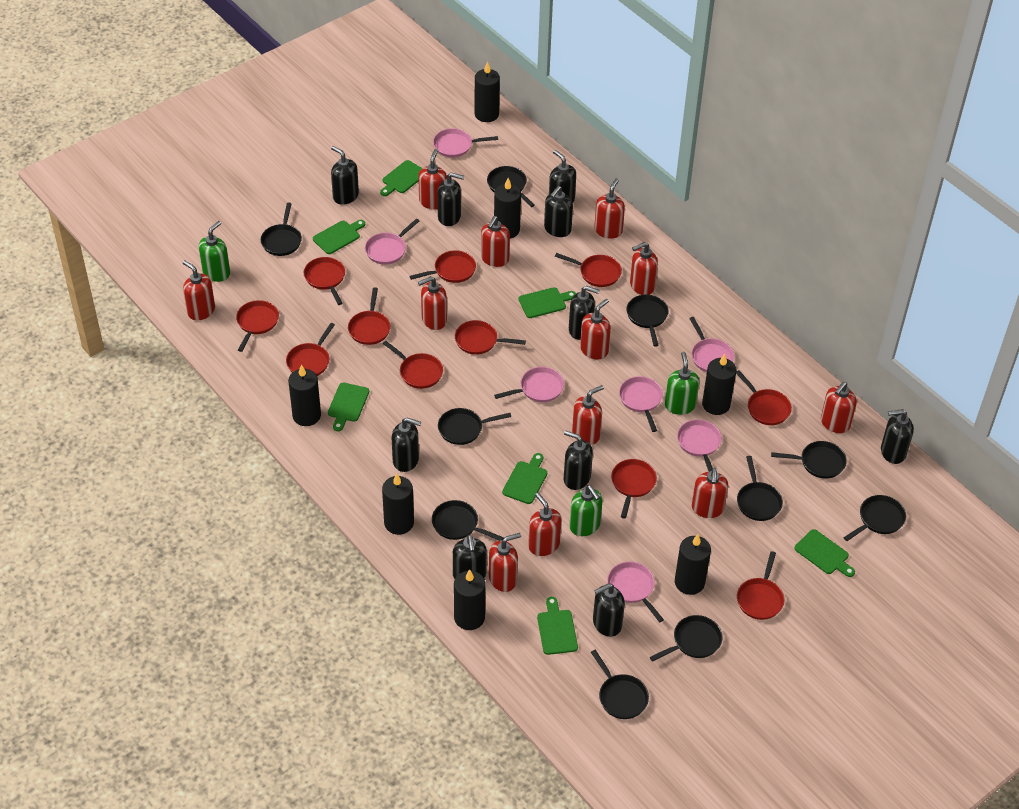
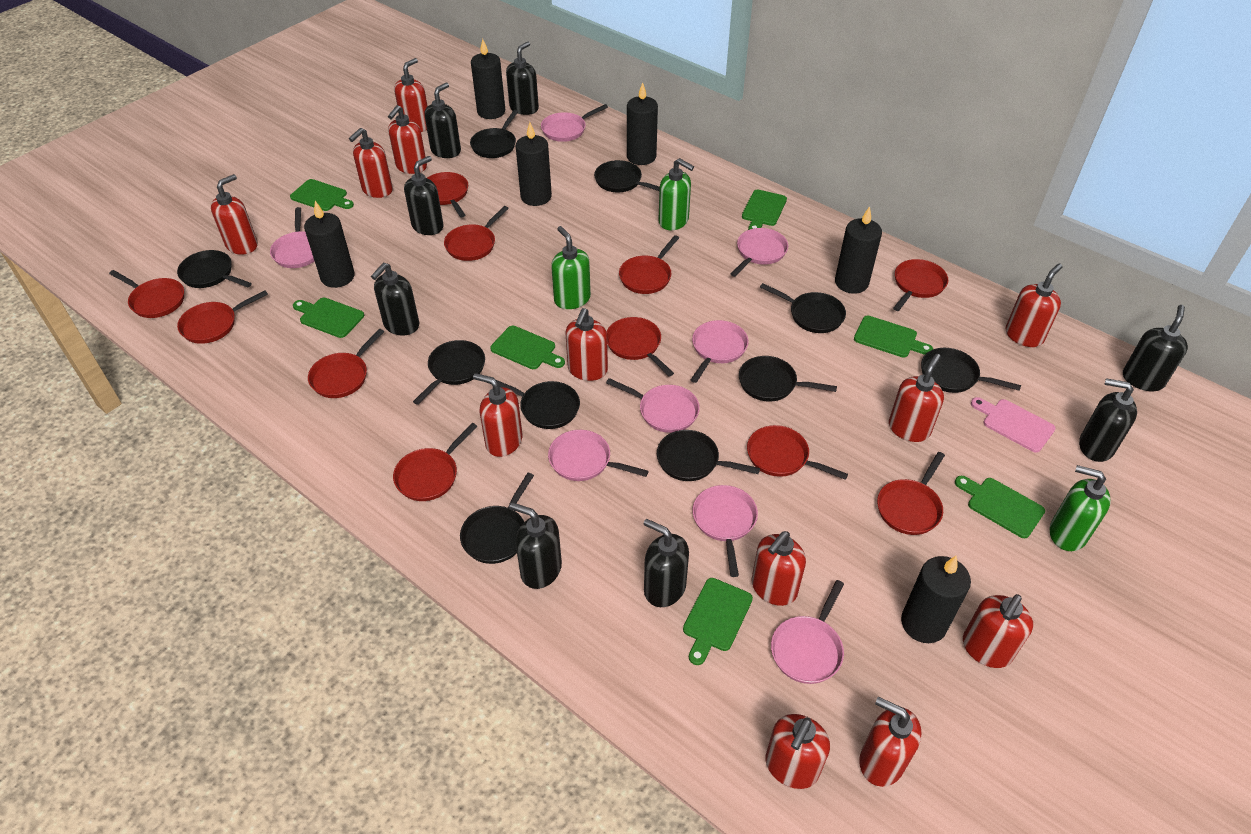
black candle: [288,364,321,426] [382,473,414,535] [454,569,486,630] [475,61,500,122] [494,178,521,239] [675,534,711,595] [702,354,737,415] = 7 -> [304,201,355,288] [471,39,505,119] [516,122,552,206] [627,82,658,165] [835,206,882,294] [901,556,971,643] = 6
black soap dispenser: [331,146,359,205] [392,418,421,472] [437,172,464,226] [453,535,487,579] [544,186,573,237] [549,150,576,203] [564,430,593,490] [569,286,600,340] [593,583,625,637] [881,409,914,464] = 10 -> [371,263,419,336] [404,156,444,235] [425,83,461,158] [506,42,539,115] [510,502,562,589] [644,519,689,607] [1079,378,1137,462] [1123,305,1188,391] = 8
pink cutting board: none = 0 -> [971,397,1056,453] = 1
pink pan: [365,219,419,265] [433,128,498,158] [494,367,564,402] [607,562,664,623] [619,376,663,432] [677,419,722,472] [689,317,734,372] = 7 -> [270,207,314,268] [541,104,608,142] [548,430,648,481] [606,378,700,433] [691,320,749,383] [693,485,758,577] [731,228,788,277] [771,580,844,684] = 8

